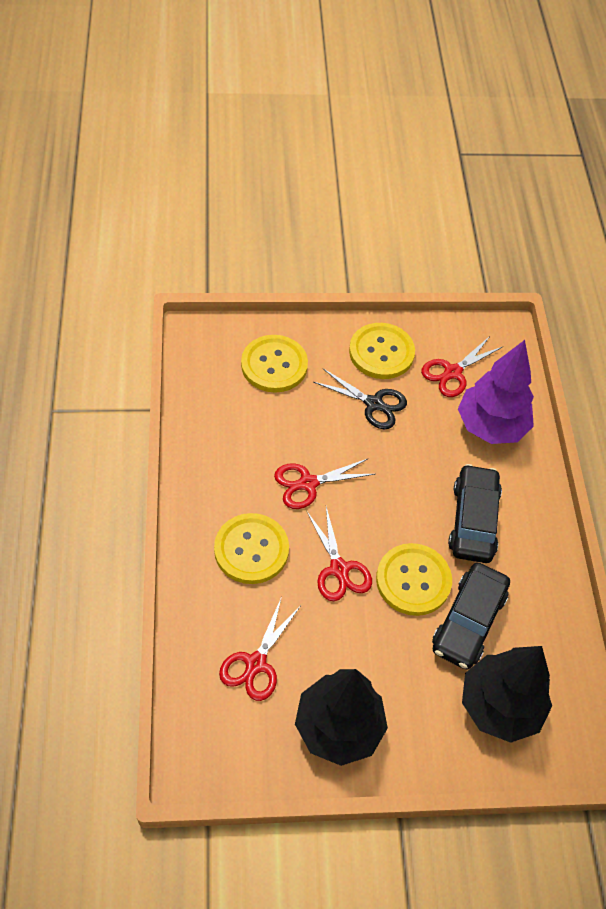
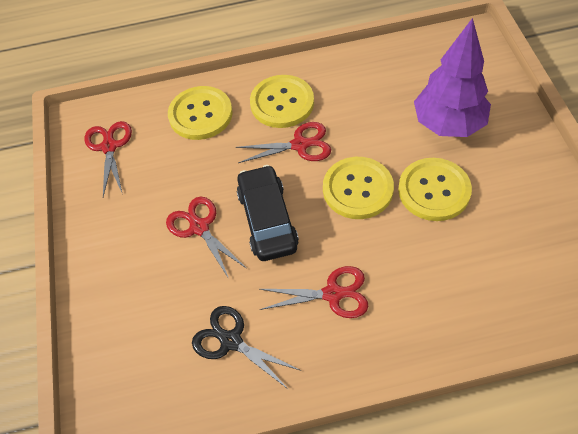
black car: [432,562,510,669] [448,464,502,563] = 2 -> [237,165,299,261] = 1
black tree: [295,669,388,766] [462,646,552,743] = 2 -> none = 0

